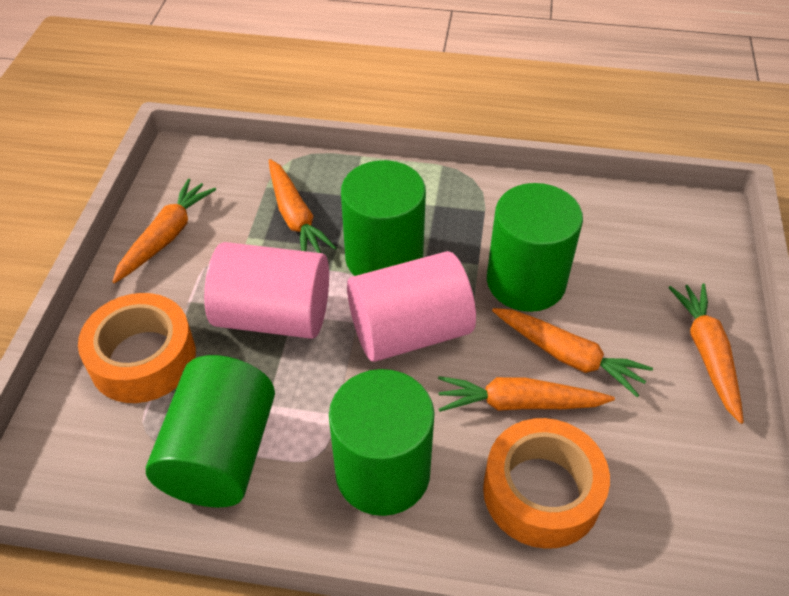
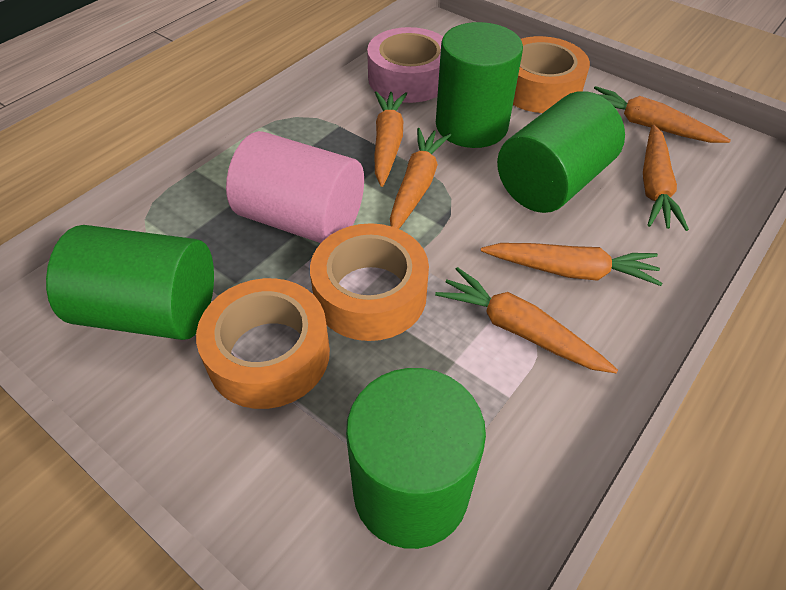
orange carrot: [112,179,216,283] [269,159,336,253] [438,376,615,412] [492,308,653,397] [668,283,744,424] = 5 -> [374,91,408,187] [390,128,451,229] [435,267,618,374] [481,243,662,286] [594,86,731,143] [643,124,689,231] = 6
orange tape: [78,293,196,403] [483,418,610,549] = 2 -> [196,278,330,409] [310,223,429,341] [513,36,590,113] = 3
pink cylinder: [204,242,329,339] [347,251,476,362] = 2 -> [226,131,364,243] = 1
pink tape: none = 0 -> [367,27,443,103] = 1

